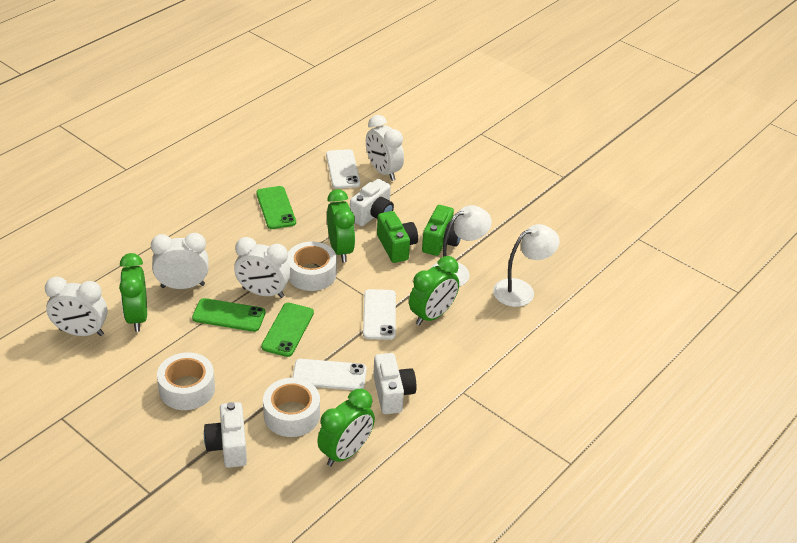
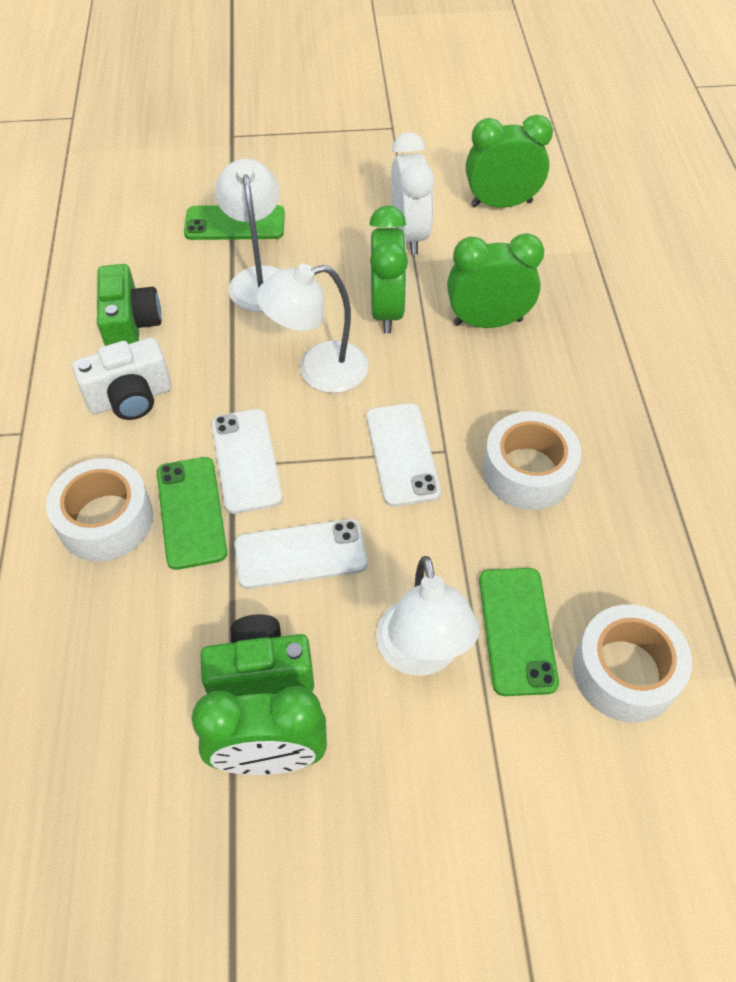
white camera: [204,402,247,468] [350,179,394,226] [373,353,416,414] = 3 -> [72,337,171,420] = 1
white clock: [45,277,108,336] [151,233,209,289] [234,237,291,298] [366,115,404,181] = 4 -> [391,132,434,255] = 1
white lamp: [431,205,492,287] [493,224,560,307] = 2 -> [215,159,281,312] [256,264,369,393] [376,556,479,676] = 3

